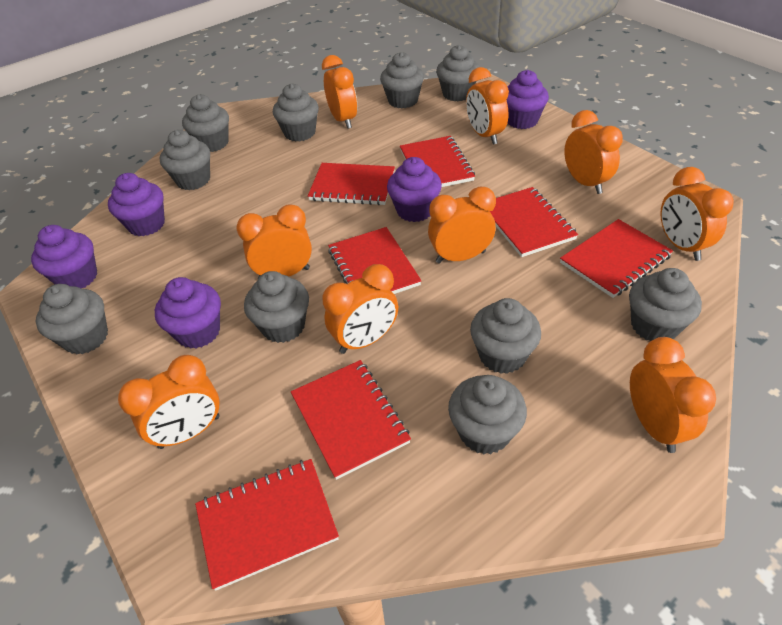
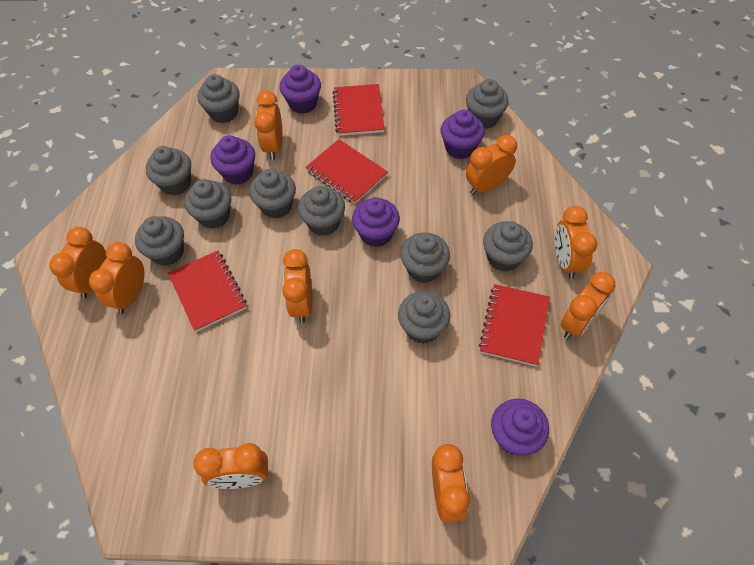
red notebook: [195,459,339,591] [291,360,411,480] [308,163,395,205] [328,227,421,294] [400,136,475,187] [490,187,578,257] [560,219,673,298] = 7 -> [168,251,247,332] [306,139,388,204] [332,84,384,136] [479,284,550,367] = 4

